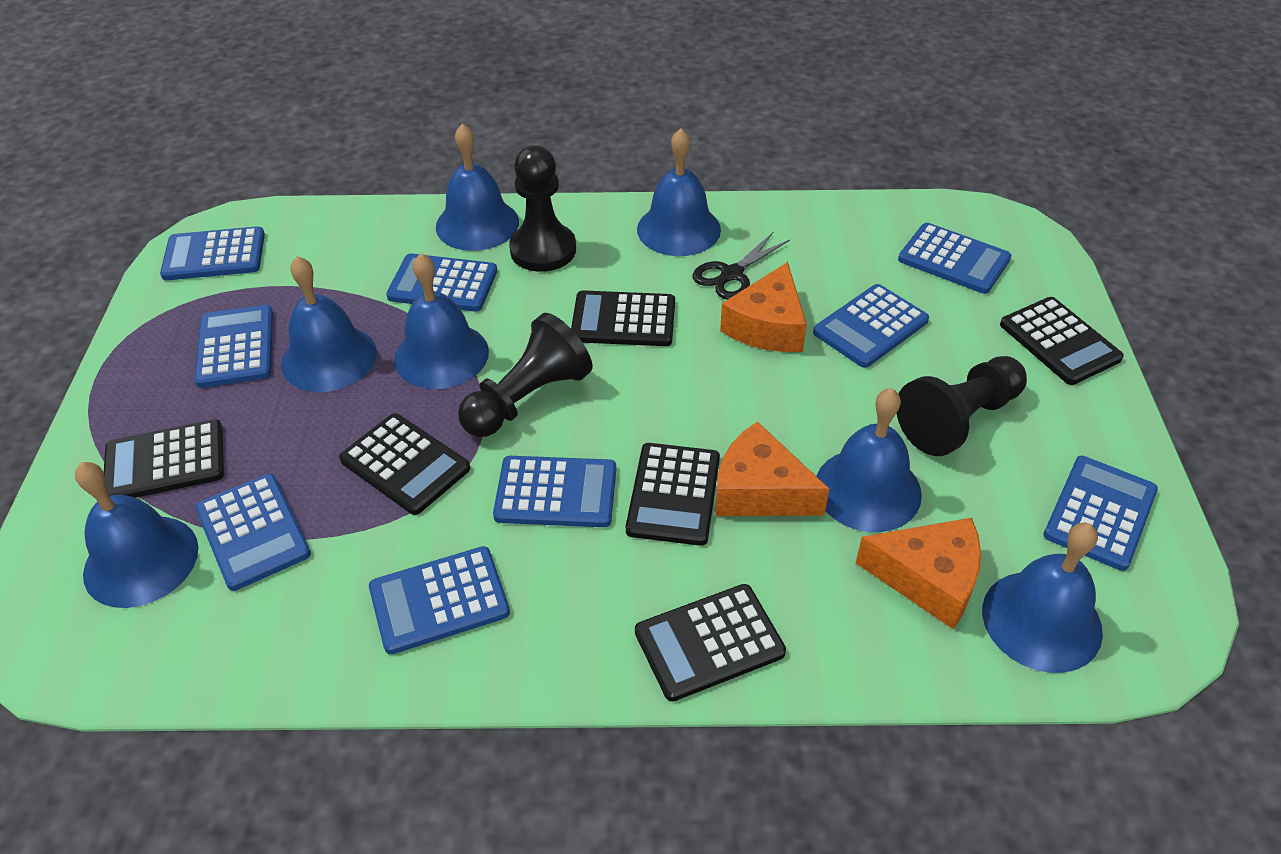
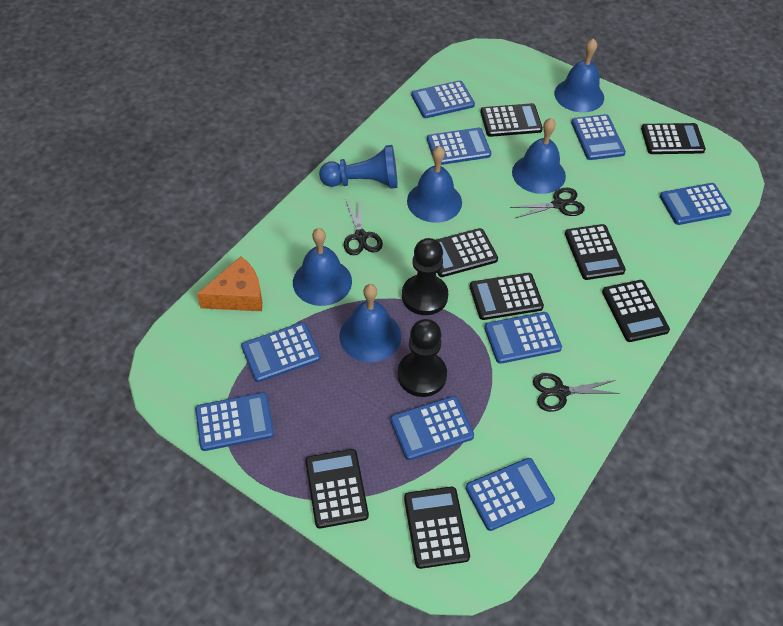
black calculator: [104,419,224,498] [339,413,470,515] [571,290,675,346] [626,443,720,546] [635,584,786,701] [1000,297,1124,385] = 6 -> [305,449,369,528] [404,487,470,569] [436,228,498,277] [470,273,544,320] [480,103,543,137] [565,224,626,280] [602,280,670,342] [641,123,706,154] = 8
black pawn: [458,313,592,437] [509,146,576,272] [897,356,1027,456] = 3 -> [398,319,447,397] [402,238,448,315] = 2
black scissors: [693,231,790,300] = 1 -> [344,199,383,255] [510,188,585,218] [533,373,620,412] = 3
blue bell: [75,462,198,608] [281,256,377,392] [394,253,489,389] [436,124,519,251] [637,128,721,256] [816,388,922,532] [982,522,1103,673] = 7 -> [293,228,352,306] [339,284,401,362] [407,146,462,223] [512,118,566,194] [554,38,604,113] = 5
blue pawn: none = 0 -> [319,145,398,189] = 1
orange cheese: [715,422,829,516] [720,262,807,352] [856,518,981,629] = 3 -> [197,256,262,311] = 1

